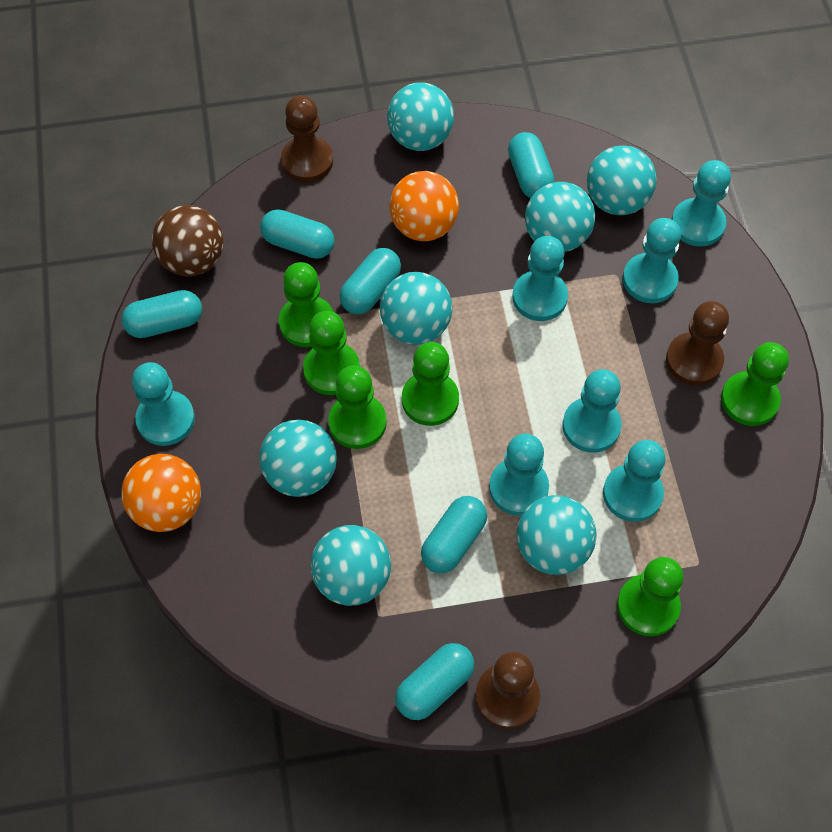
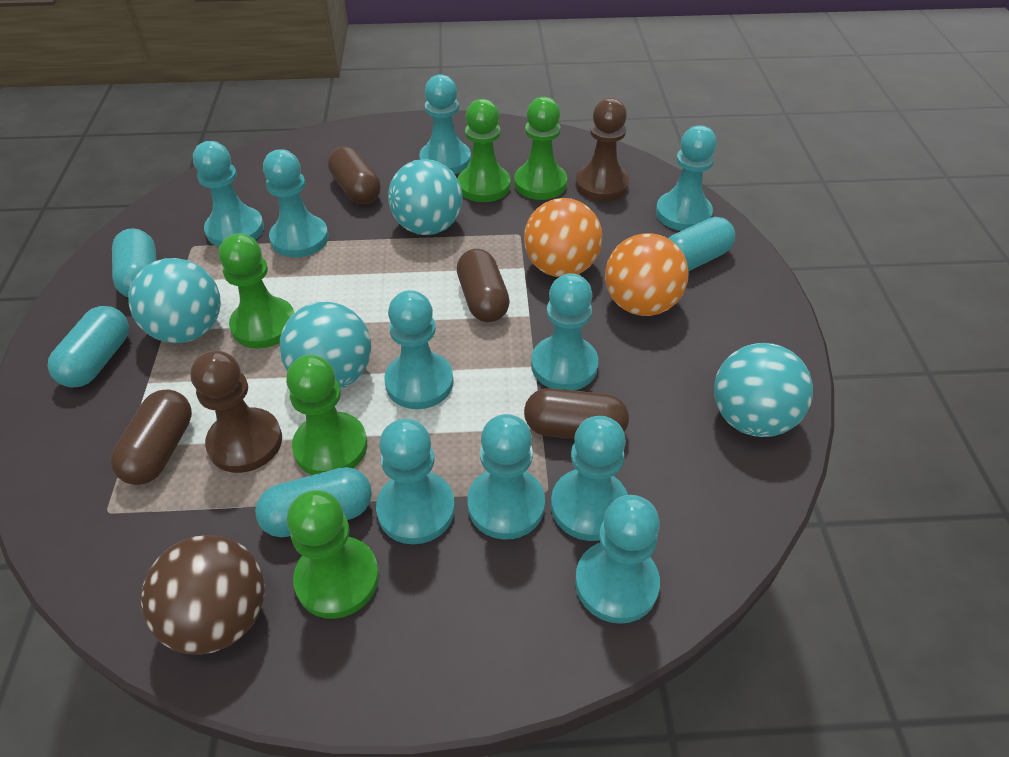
brown capsule: none = 0 -> [111,390,192,485] [328,146,381,204] [457,249,510,322] [524,388,629,439] = 4
brown pawn: [281,95,333,182] [475,652,540,729] [666,301,729,386] = 3 -> [190,350,282,473] [575,98,629,201] = 2
green pawn: [279,262,333,347] [303,311,360,395] [328,365,387,449] [402,342,459,426] [617,557,684,636] [721,342,789,426] = 6 -> [219,233,294,348] [286,355,367,475] [287,490,379,619] [457,99,511,202] [514,97,567,200] = 5
turquoise ball: [259,420,337,497] [311,525,391,606] [380,272,452,345] [387,82,454,151] [516,495,597,575] [525,182,595,252] [587,145,657,215] = 7 -> [128,258,221,343] [280,302,371,389] [388,159,463,235] [714,343,813,437] = 4
turquoise capsule: [122,290,202,338] [260,209,334,259] [339,248,401,314] [395,643,474,720] [421,496,487,573] [508,132,555,198] = 6 -> [48,306,129,387] [112,228,157,297] [255,467,372,537] [668,217,735,271] = 4
turquoise pawn: [132,362,195,446] [489,433,549,516] [512,236,568,321] [563,369,622,453] [603,440,666,522] [623,218,681,303] [671,160,731,247] = 7 -> [193,141,264,247] [263,149,329,257] [376,419,455,544] [384,290,453,409] [419,74,471,174] [467,414,545,540] [531,273,599,391] [551,416,628,541] [575,495,660,624] [656,125,717,231] = 10

